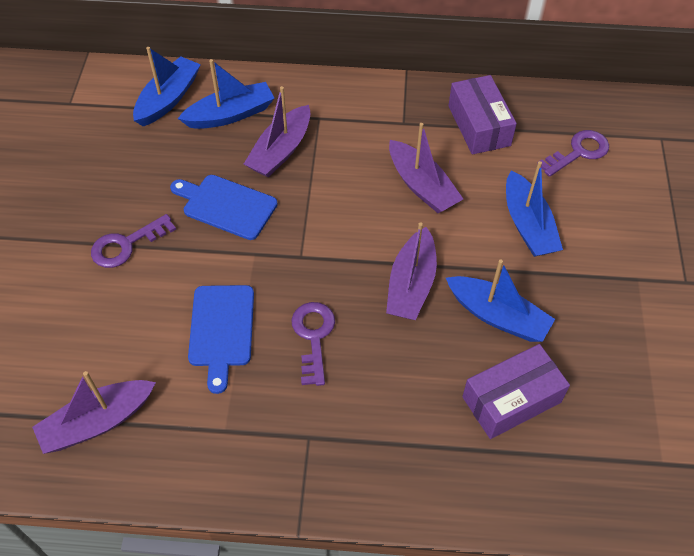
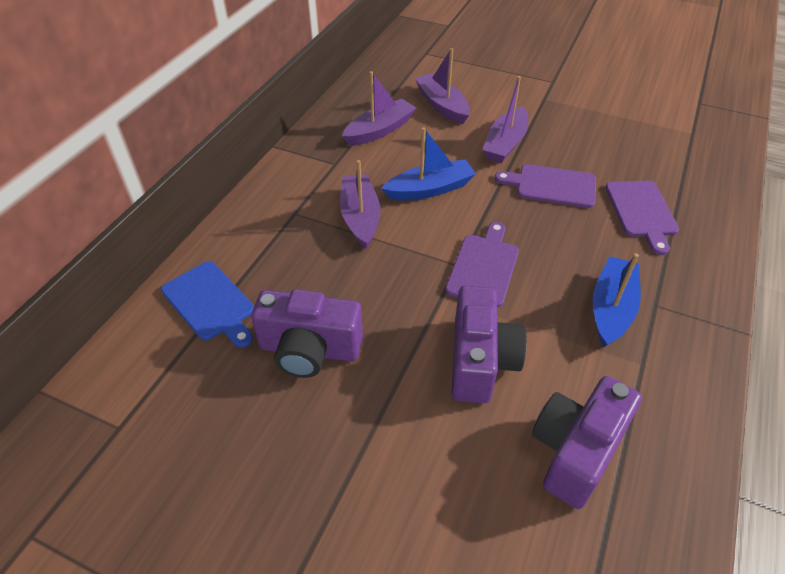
blue boat: [133,47,201,126] [178,59,275,129] [446,260,555,342] [506,161,563,257] = 4 -> [381,127,476,201] [593,253,641,347] = 2
blue cutting board: [170,175,278,240] [188,285,254,394] = 2 -> [161,261,254,348] = 1
purple box: [448,75,517,154] [462,344,570,439] = 2 -> none = 0
purple camera: none = 0 -> [251,289,363,378] [452,286,527,403] [532,376,642,509] = 3
purple cutting board: none = 0 -> [445,222,519,308] [495,164,596,208] [605,181,679,255] = 3
purple key: [91,214,176,268] [291,302,335,386] [537,130,609,177] = 3 -> none = 0

